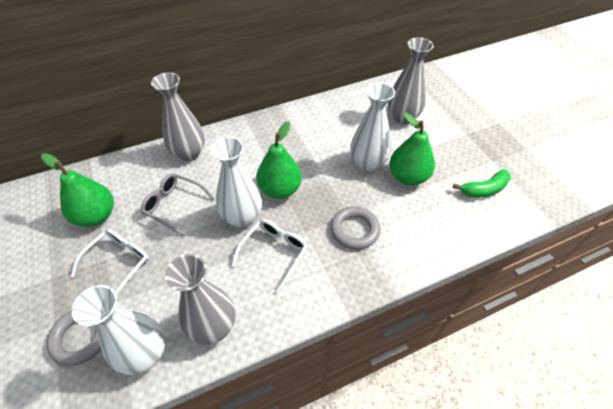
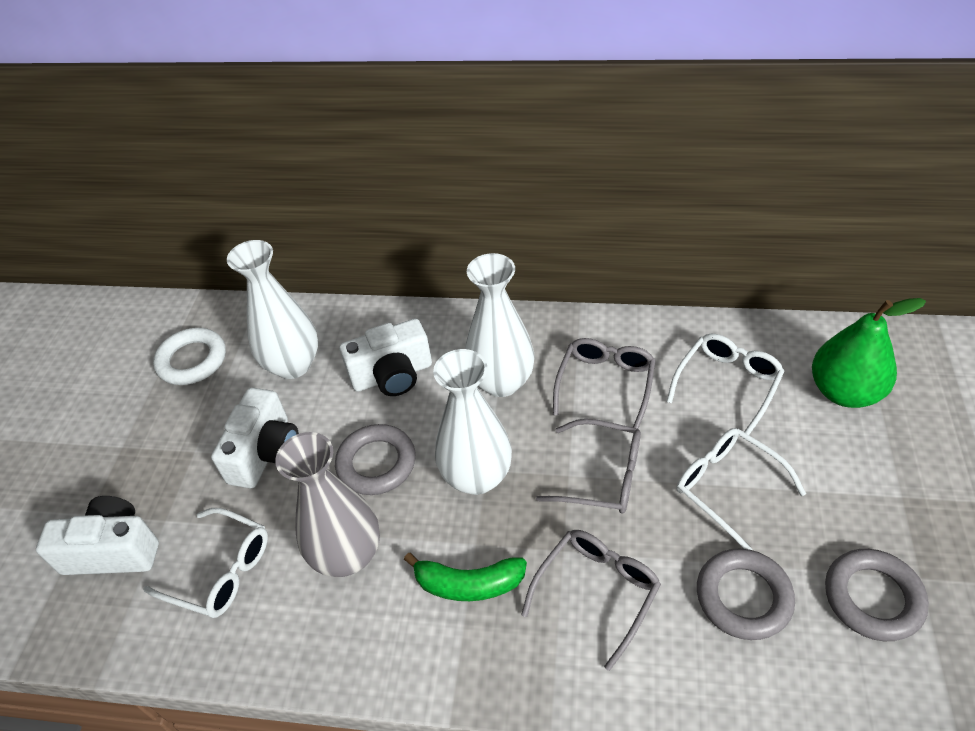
green pear: [41,153,114,227] [256,121,302,199] [390,112,435,185] = 3 -> [812,298,926,408] = 1
grey glasses: [141,173,215,236] = 1 -> [521,530,661,671] [536,419,641,513] [553,338,656,429] = 3
grey ring: [47,310,101,366] [331,206,380,249] = 2 -> [335,424,416,495] [697,548,795,640] [825,549,929,641] = 3
grey vase: [151,72,205,161] [165,254,235,345] [388,37,434,124] = 3 -> [275,432,380,577] = 1
white camera: none = 0 -> [36,496,159,575] [211,388,299,488] [340,318,432,396] = 3
white glasses: [70,229,149,295] [231,219,308,293] = 2 -> [143,508,268,618] [666,334,784,435] [677,428,806,550] = 3
white ring: none = 0 -> [153,328,226,385] = 1

